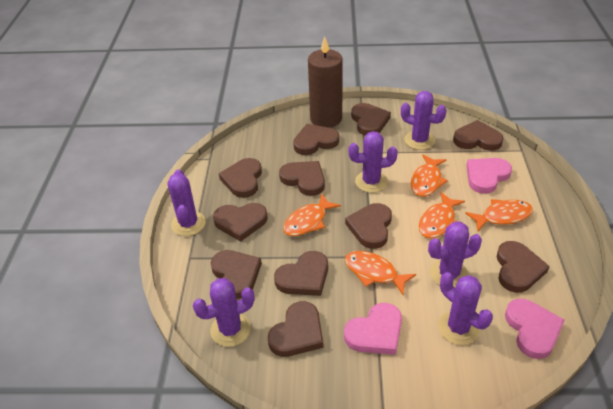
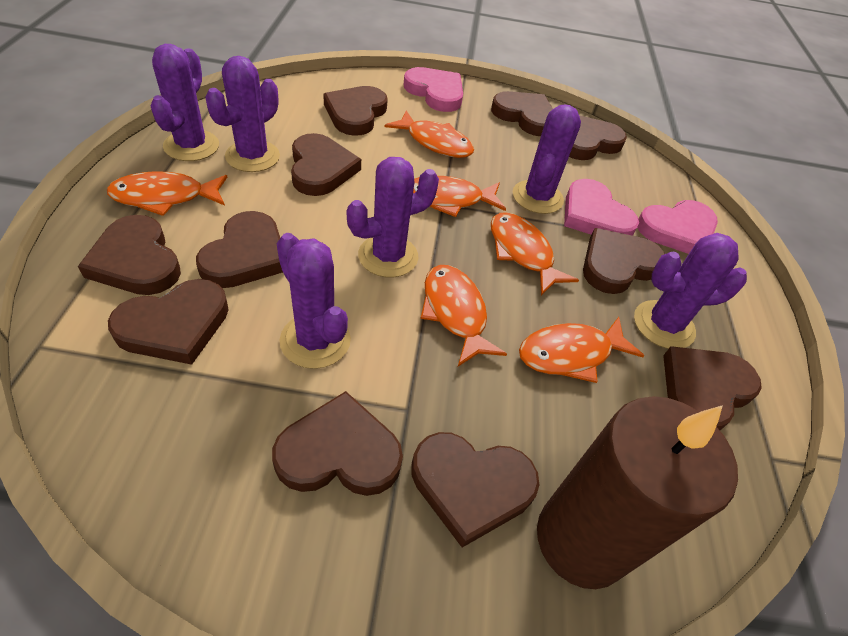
orange fish: [283,193,341,236] [345,251,416,295] [411,154,448,197] [419,192,465,239] [465,199,533,231] = 5 -> [107,171,227,216] [384,110,474,158] [413,176,506,217] [420,265,507,366] [491,212,579,295] [519,317,644,383] = 6

